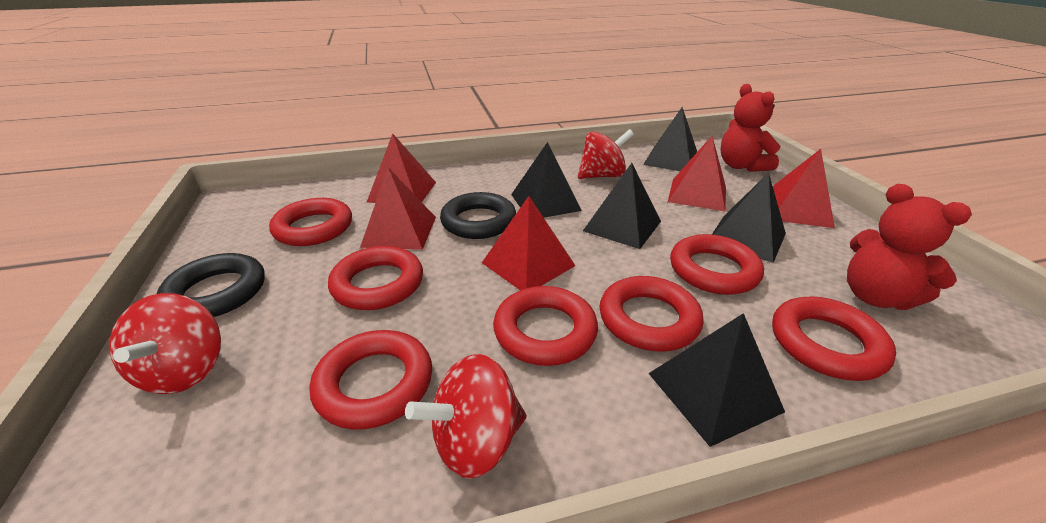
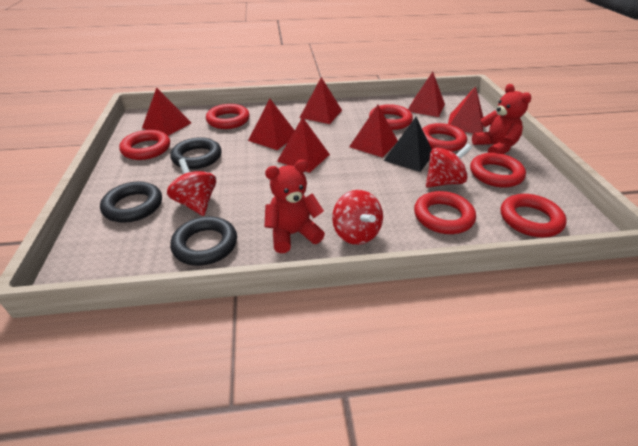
black pyramid: [511,142,582,218] [583,163,661,249] [643,107,697,171] [648,313,785,447] [712,173,786,263] = 5 -> [384,117,432,172] = 1
black ring: [157,253,265,317] [440,192,516,239] = 2 -> [100,182,162,223] [170,137,222,169] [170,216,237,266] = 3
red pyramid: [360,168,436,250] [367,133,436,203] [482,196,576,290] [668,136,726,211] [773,149,835,228] = 5 -> [142,88,191,136] [248,99,295,150] [277,117,330,173] [300,77,342,124] [349,105,398,158] [408,72,445,117] [448,86,484,133] = 7

